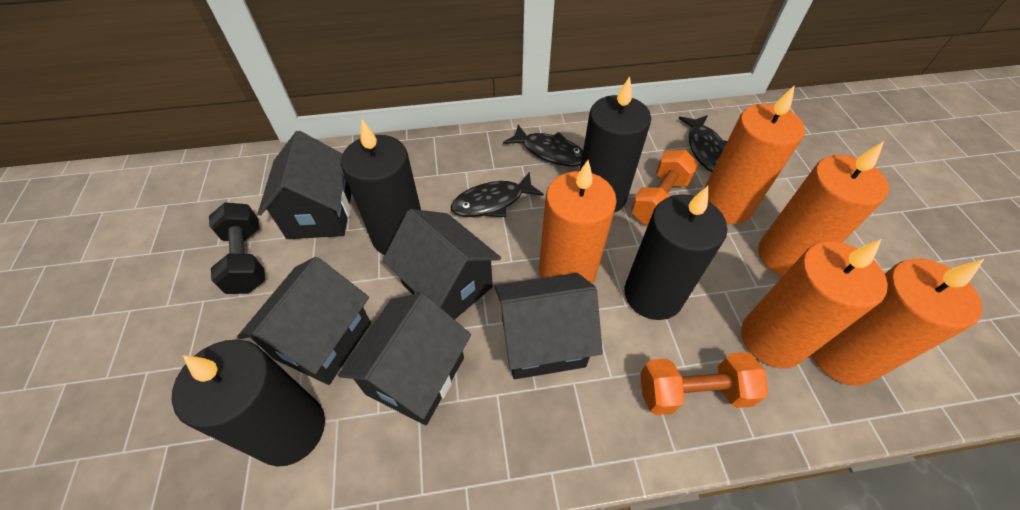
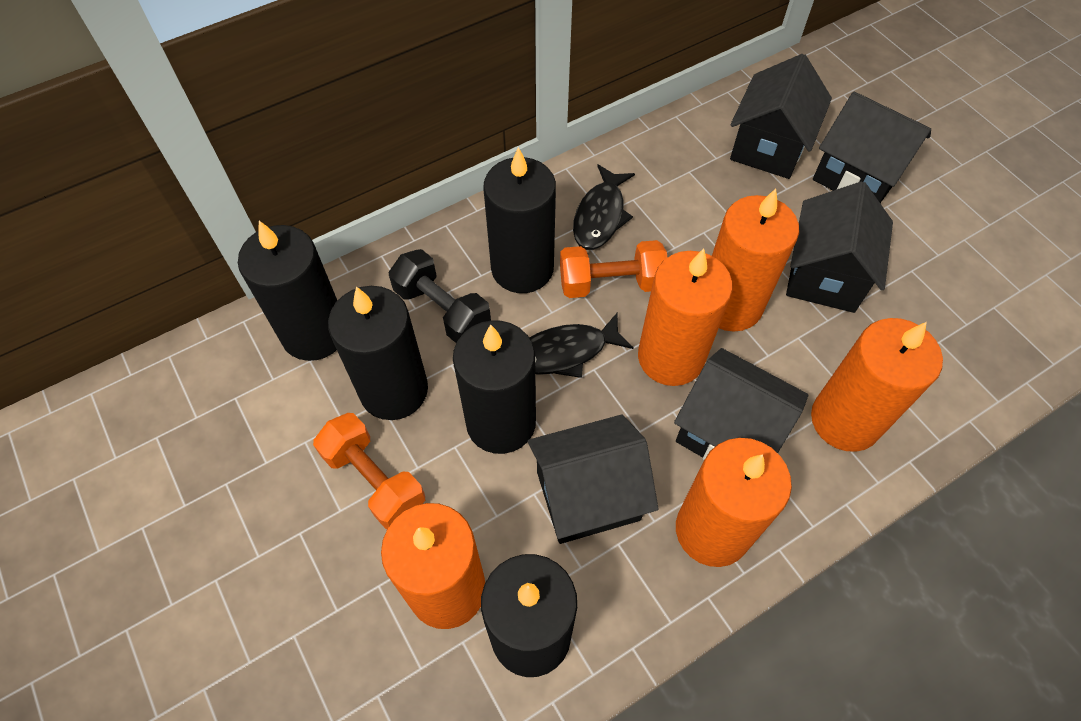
black candle: [171,340,325,467] [341,120,421,255] [580,76,651,213] [624,186,727,320] = 4 -> [238,221,337,361] [328,286,428,420] [453,320,536,454] [481,554,577,677] [483,147,556,293] = 5
black fish: [451,172,544,217] [503,125,583,167] [678,115,727,172] = 3 -> [530,313,634,378] [573,164,635,250] = 2

